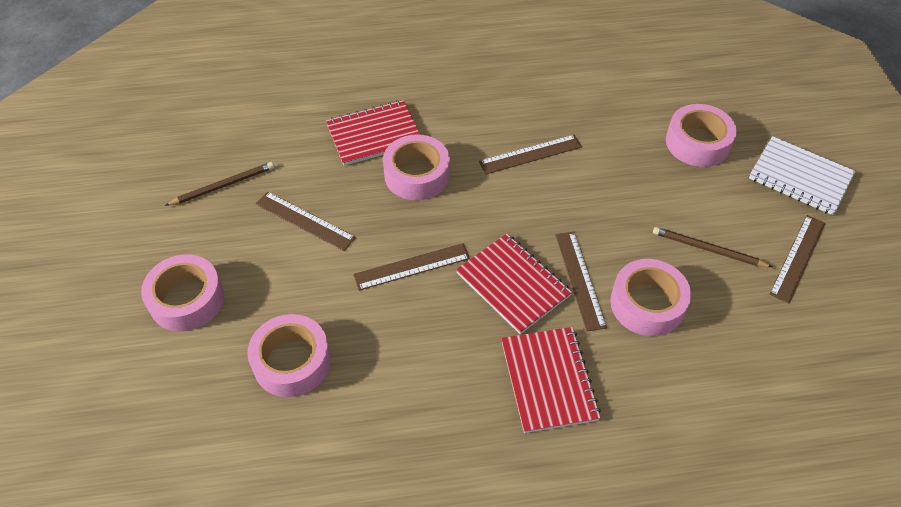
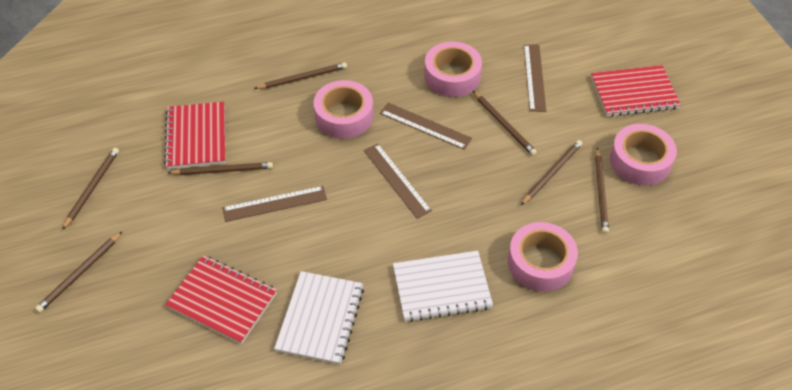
brown pencil: [165,162,274,206] [653,227,772,267] = 2 -> [35,231,123,313] [62,148,119,230] [168,162,273,175] [254,63,347,89] [473,91,537,156] [521,140,582,205] [595,147,609,234] = 7
brown ruler: [255,192,356,251] [353,243,470,290] [479,135,582,174] [555,232,607,331] [769,215,826,304] = 5 -> [222,186,327,222] [364,144,432,219] [380,103,472,150] [524,44,546,112] = 4
pink tape: [141,254,224,332] [247,314,331,397] [383,134,450,200] [610,259,691,336] [666,104,737,167] = 5 -> [313,80,373,139] [424,42,482,97] [508,222,578,292] [610,124,677,185] = 4
white notebook: [749,136,856,215] = 1 -> [274,271,364,365] [393,251,493,322] = 2

